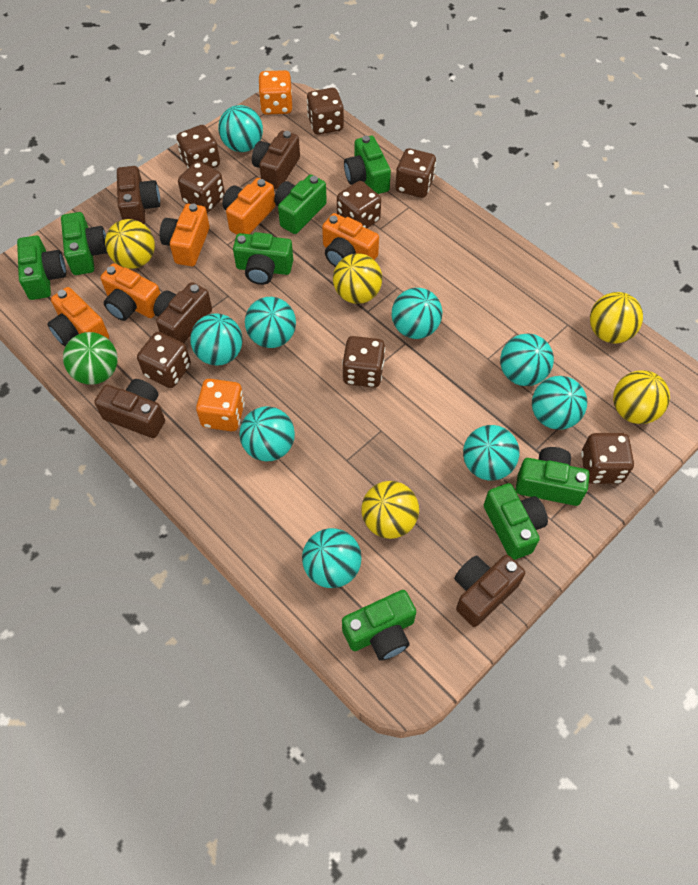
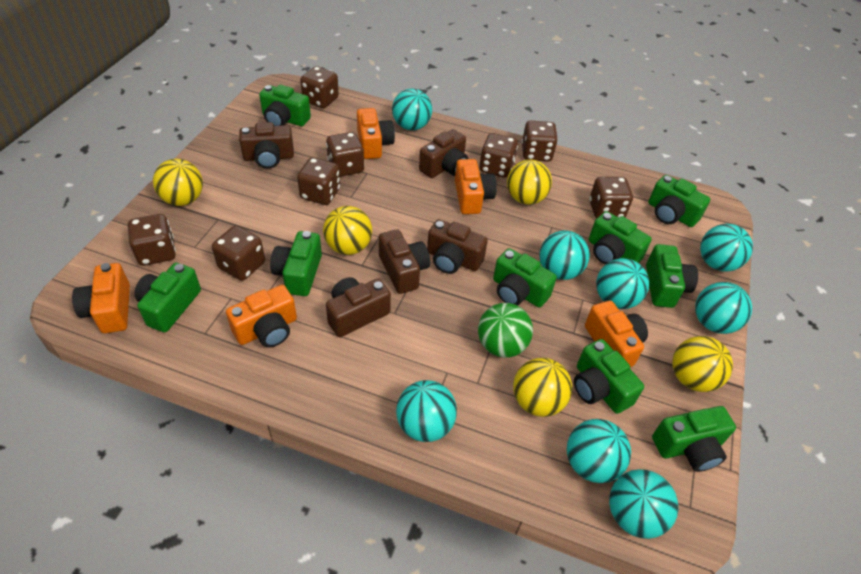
green camera: [17,235,66,300] [61,212,107,275] [233,232,293,285] [274,174,327,234] [342,590,416,661] [344,136,391,194] [484,483,548,560] [516,447,589,506] = 8 -> [135,263,201,332] [259,85,311,126] [270,231,322,296] [493,248,557,307] [574,339,644,414] [589,211,652,264] [646,244,698,308] [648,175,710,227] [652,406,736,472] = 9
orange dice: [196,379,245,431] [258,70,292,115] = 2 -> none = 0
turquoise ball: [190,313,243,366] [218,105,263,152] [239,406,295,461] [245,297,296,348] [302,528,362,588] [392,288,442,339] [463,425,519,481] [500,333,554,386] [532,376,587,430] = 9 -> [392,89,432,130] [396,380,457,442] [539,230,590,280] [567,419,631,483] [596,258,649,309] [609,469,678,539] [695,282,752,334] [700,224,753,272] = 8

